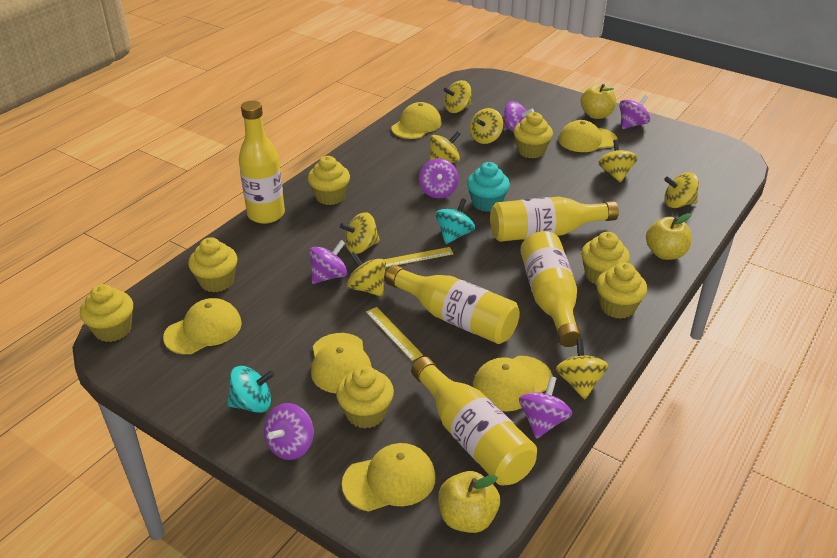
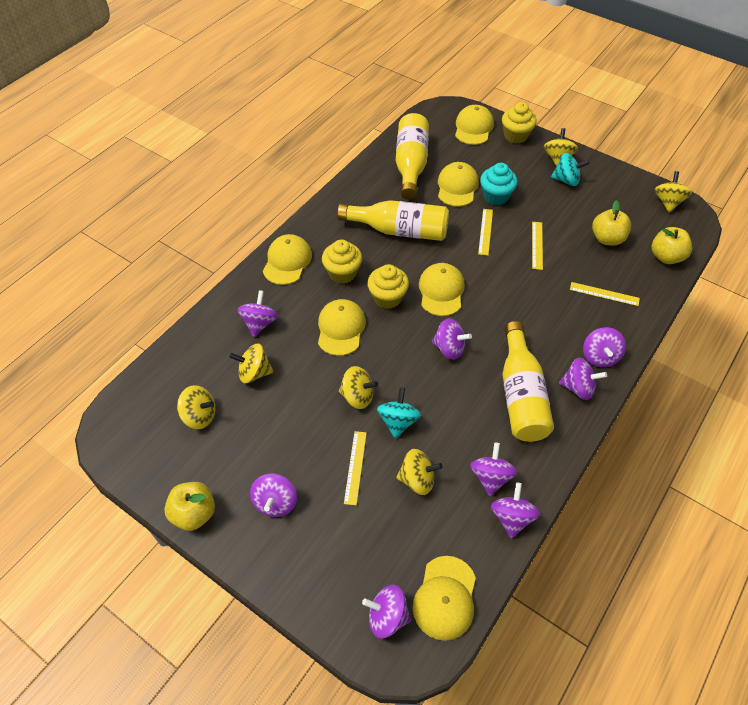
purple spinning top: [264,403,313,460] [309,240,347,284] [419,159,459,198] [503,101,534,132] [519,376,572,439] [620,95,650,129] = 6 -> [238,290,278,337] [250,473,297,517] [362,585,411,638] [432,318,472,360] [470,442,517,496] [491,483,540,538] [559,358,607,400] [583,327,626,367] = 8
yellow bottle: [239,101,285,224] [385,265,520,344] [411,357,537,485] [490,197,619,242] [521,231,582,347] = 5 -> [337,200,449,241] [396,113,429,200] [502,321,554,442] = 3
yellow cupcake: [80,284,133,342] [188,237,238,292] [308,156,350,205] [336,366,394,428] [514,112,553,158] [581,232,630,285] [596,262,647,319] = 7 -> [322,240,362,284] [367,264,409,309] [502,102,537,144] = 3
yellow ruler: [366,307,423,361] [384,247,453,267] = 2 -> [344,431,367,506] [478,209,493,256] [532,222,543,270] [570,282,640,306] = 4
yellow spinning top: [340,212,380,254] [347,251,386,297] [430,131,460,163] [443,80,472,113] [470,108,503,144] [556,338,609,399] [598,140,638,183] [664,172,699,208] = 8 -> [177,385,215,429] [229,344,274,383] [339,366,378,409] [396,449,443,495] [544,128,578,167] [654,171,692,212] = 6

